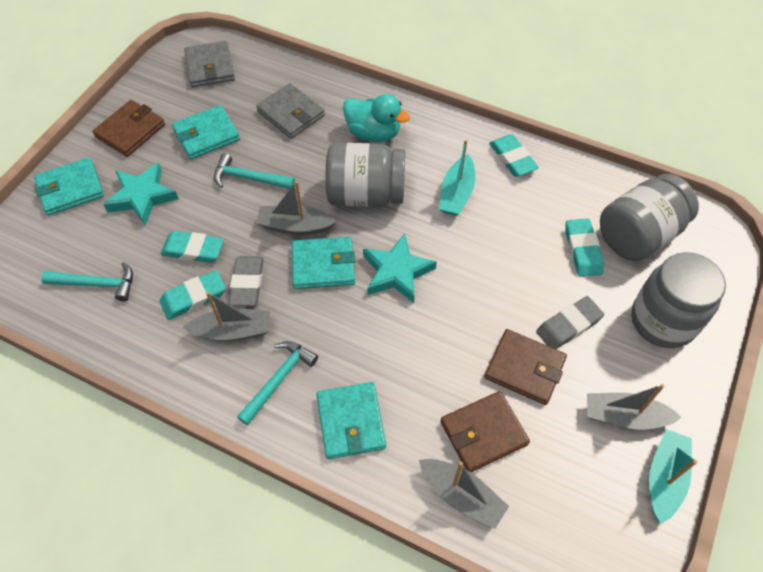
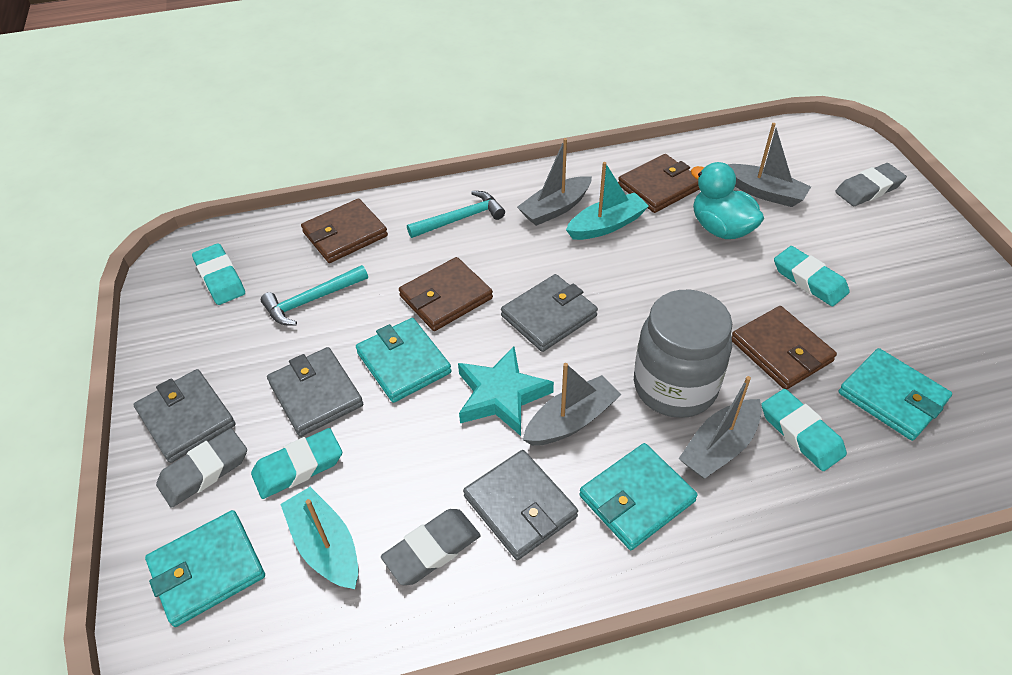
brown wallet: [93,100,165,157] [440,391,530,472] [485,329,567,405] = 3 -> [301,198,388,263] [399,257,493,331] [618,154,699,213] [732,306,837,389] = 4
grey eraser: [229,256,264,306] [536,296,604,349] = 2 -> [156,428,247,508] [381,509,481,585] [835,163,907,206] = 3
grey jar: [325,143,405,207] [600,174,699,261] [631,252,726,348] = 3 -> [634,290,732,418] = 1
grey wallet: [184,41,235,87] [256,83,325,139] = 2 -> [133,369,236,463] [267,347,363,437] [463,450,578,560] [501,274,598,352] = 4
turquoise hammer: [41,262,133,301] [214,154,295,189] [237,341,318,425] = 3 -> [261,265,368,325] [407,191,505,238] = 2
turquoise star: [103,162,179,226] [363,233,437,303] = 2 -> [458,346,554,436] = 1

